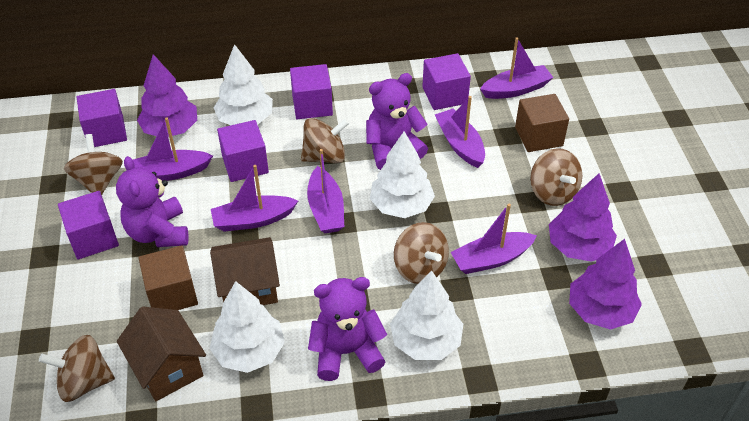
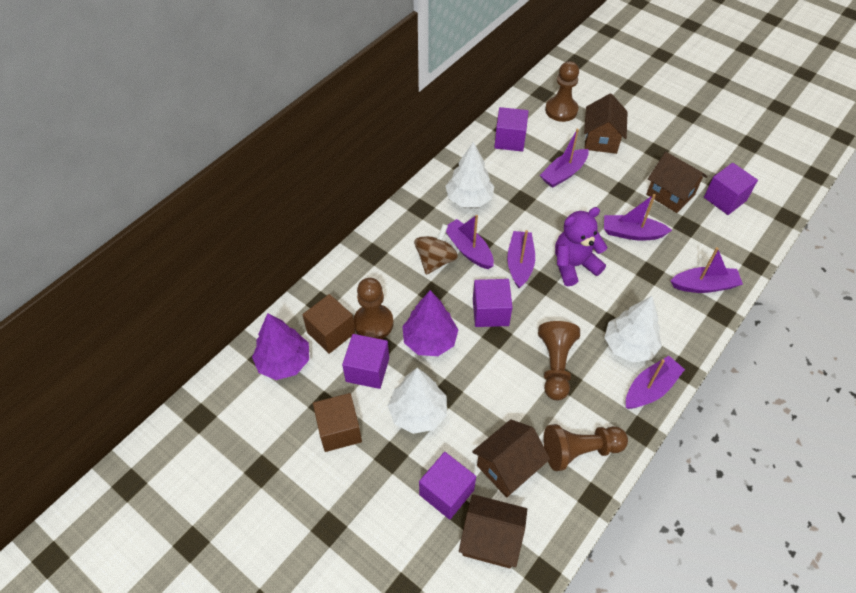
brown house: [117,307,206,401] [210,237,280,305] = 2 -> [459,494,527,569] [472,419,550,497] [584,94,628,154] [646,152,707,213] = 4
brown pawn: none = 0 -> [353,278,393,339] [538,321,580,401] [544,424,628,471] [545,61,579,122] = 4
brown spinning top: [39,335,115,402] [64,134,123,195] [301,118,349,163] [394,222,449,284] [530,148,582,206] = 5 -> [414,224,458,275] = 1
purple teddy bear: [116,156,189,247] [308,277,387,381] [366,73,428,170] = 3 -> [555,207,607,286] = 1
purple tree: [137,54,197,137] [549,174,617,262] [569,239,642,330] = 3 -> [252,313,309,380] [402,290,458,356] = 2
white tree: [209,281,285,373] [214,44,273,125] [370,131,435,218] [390,270,463,360] = 4 -> [388,368,447,434] [445,142,494,207] [604,296,662,363] = 3

